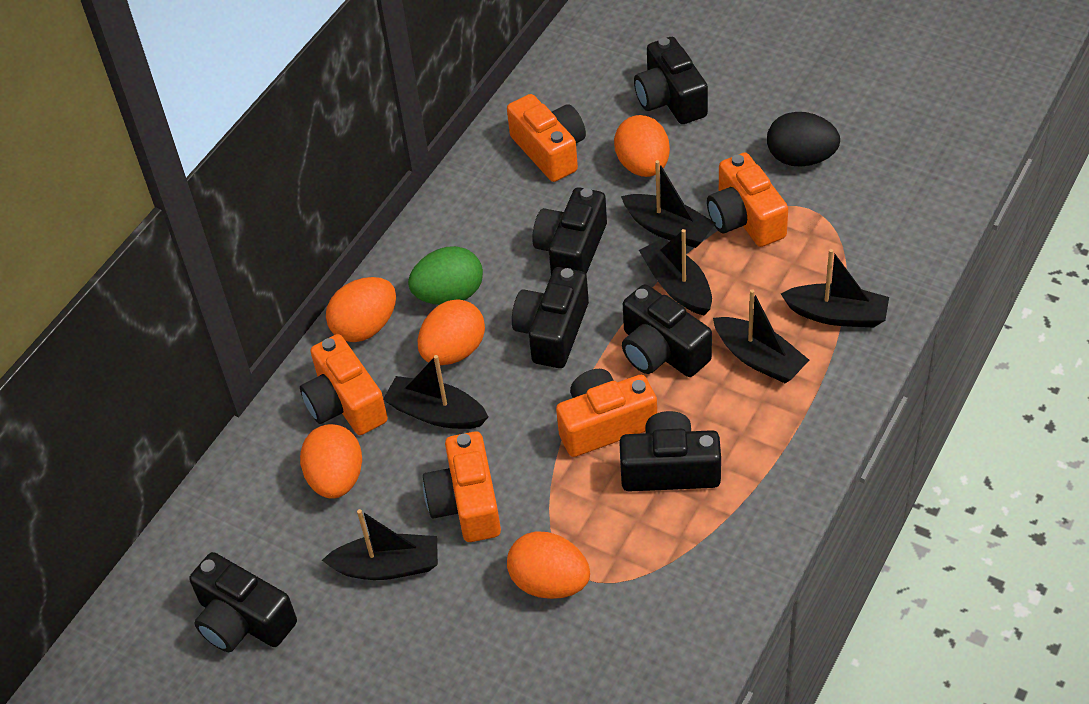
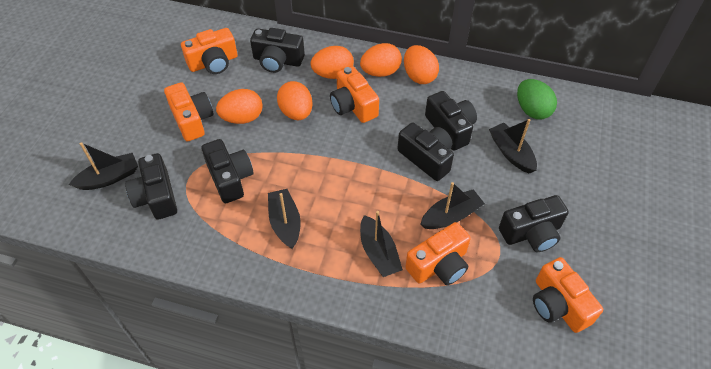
black boat: [322,509,438,580] [383,355,489,429] [621,160,716,248] [639,229,712,315] [713,289,809,383] [781,249,889,328] = 6 -> [69,142,138,190] [268,189,301,249] [360,211,403,277] [420,182,485,229] [489,119,537,174] = 5
black egg: [767,112,840,167] = 1 -> none = 0

